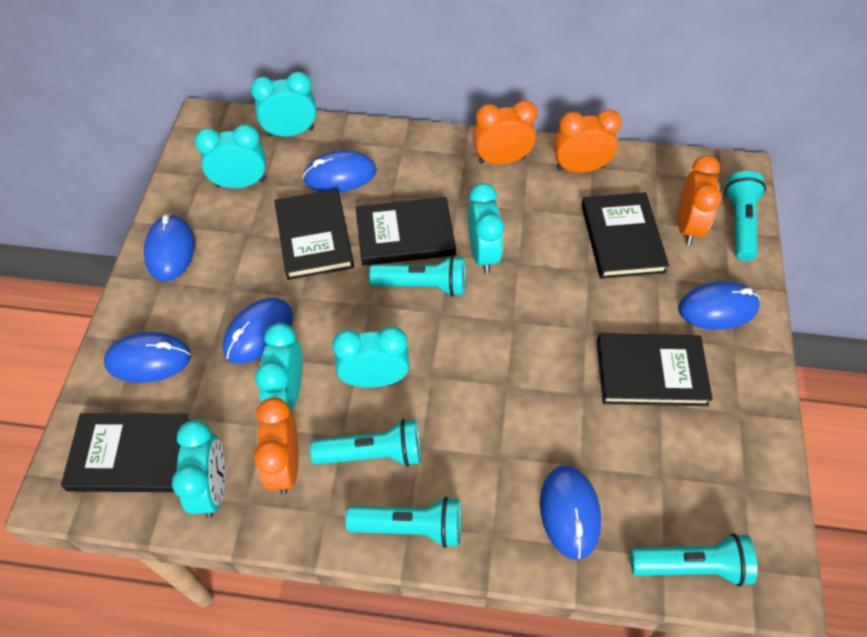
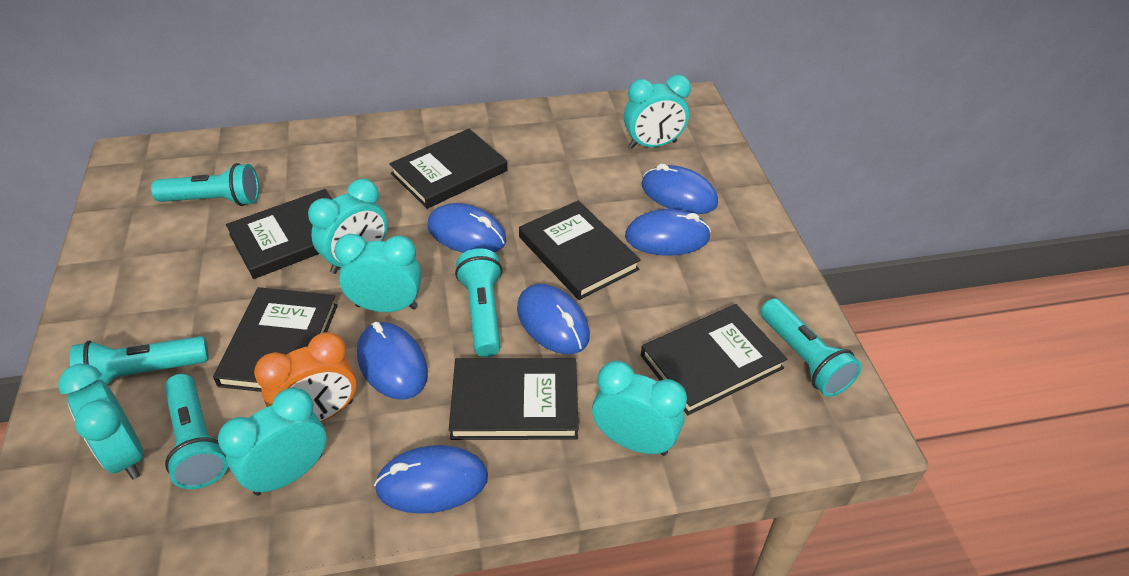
black book: [61,413,191,492] [274,189,354,280] [356,197,456,266] [581,192,669,279] [597,333,713,406] = 5 -> [213,287,338,392] [226,189,333,279] [389,129,507,209] [449,358,579,440] [519,201,641,300] [641,304,787,415] = 6
orange clock: [254,397,298,495] [473,100,538,164] [554,109,622,173] [678,155,721,245] = 4 -> [254,332,357,422] = 1

